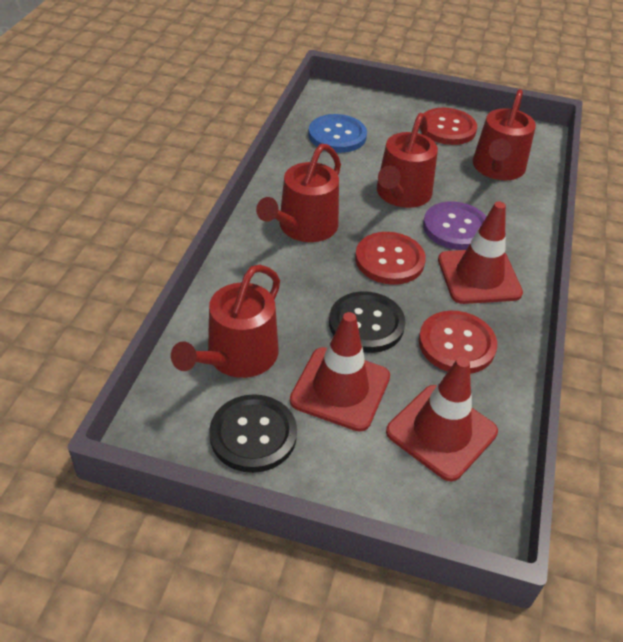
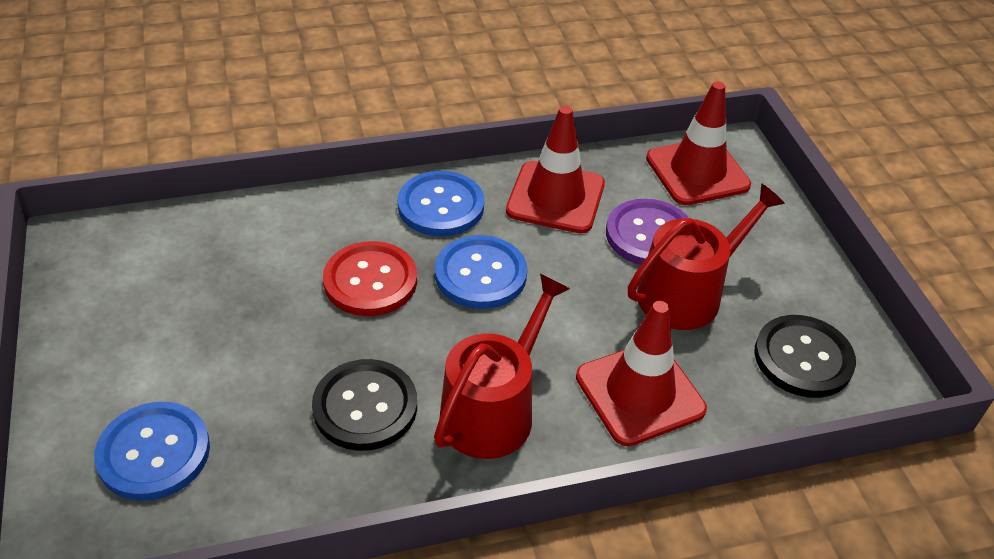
blue button: [308,114,367,153] = 1 -> [94,402,210,501] [398,171,484,237] [435,235,527,309] = 3
red button: [355,232,426,285] [419,108,477,145] [419,311,497,374] = 3 -> [323,241,417,316] = 1
red watering can: [171,265,280,378] [256,144,341,242] [377,113,438,208] [473,89,536,180] = 4 -> [434,274,570,459] [628,183,785,330] = 2

